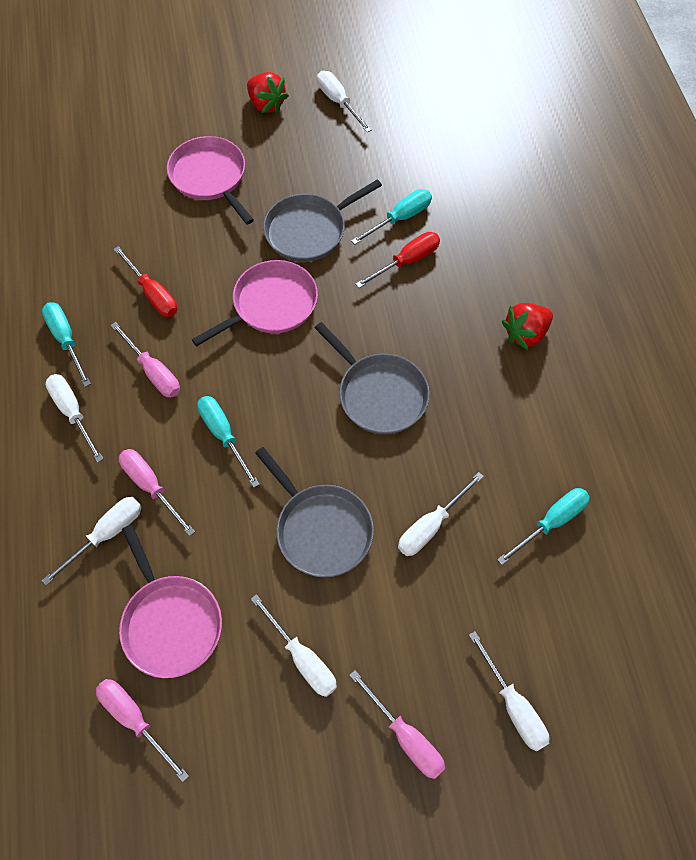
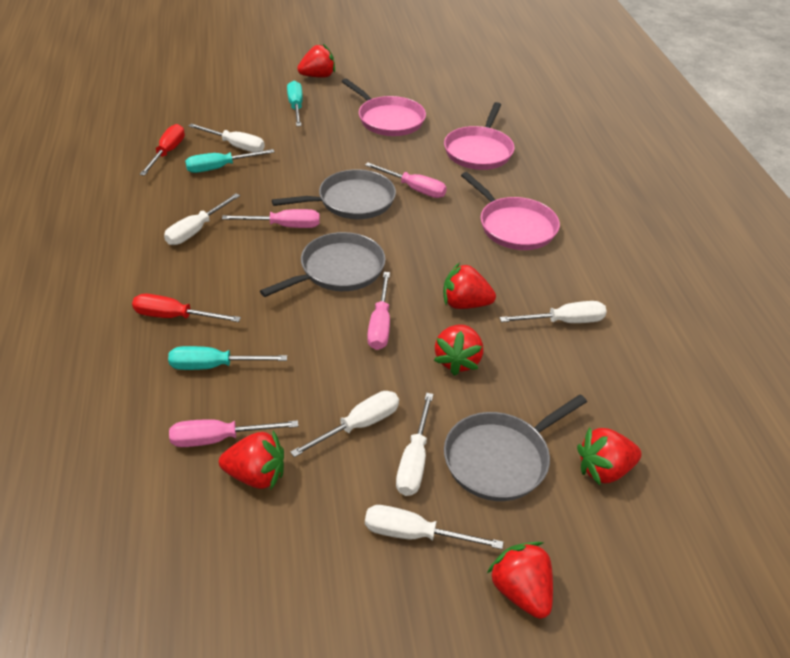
red strawberry: [247,72,289,113] [502,303,553,350] = 2 -> [219,431,284,489] [297,44,335,78] [434,324,483,376] [443,262,496,309] [487,542,553,619] [577,427,642,485] = 6
turquoise screwdriver: [42,302,91,387] [197,396,260,488] [351,189,432,244] [497,488,590,565] = 4 -> [168,346,287,370] [185,149,275,173] [287,81,303,126] = 3

